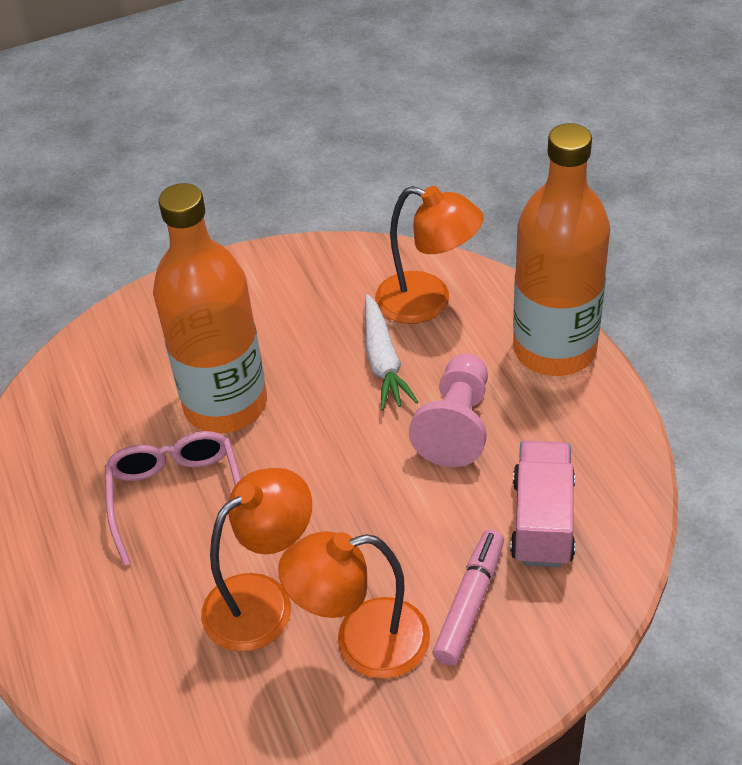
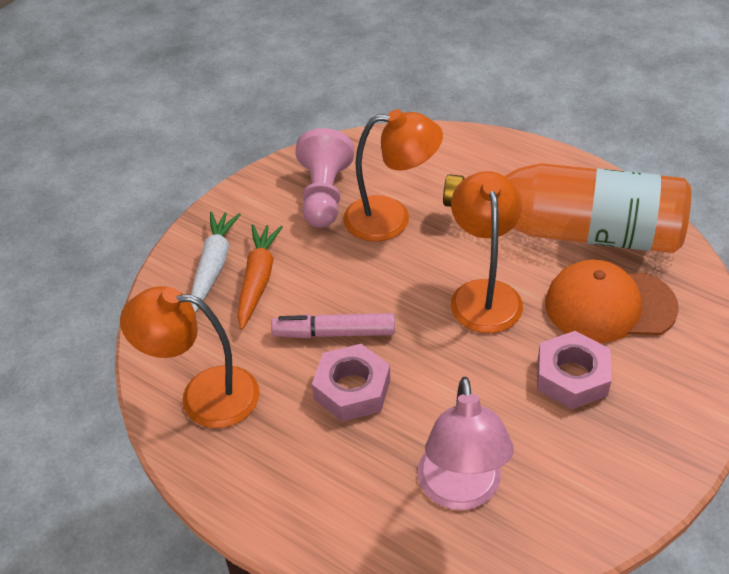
orange bottle: [153,183,267,433] [513,123,610,376] = 2 -> [443,163,691,253] = 1
orange cap: none = 0 -> [545,260,679,343] = 1
orange carrot: none = 0 -> [237,224,283,330] = 1
pink glasses: [105,431,241,566] = 1 -> none = 0
pink lamp: none = 0 -> [418,377,514,510] = 1
pink nut: none = 0 -> [312,344,390,422] [537,331,612,409] = 2
pink truck: [510,441,575,567] = 1 -> none = 0

